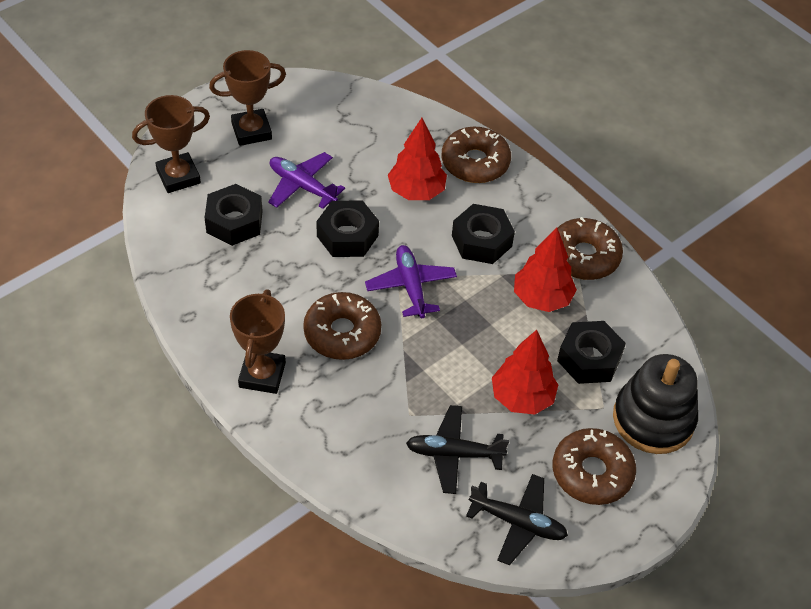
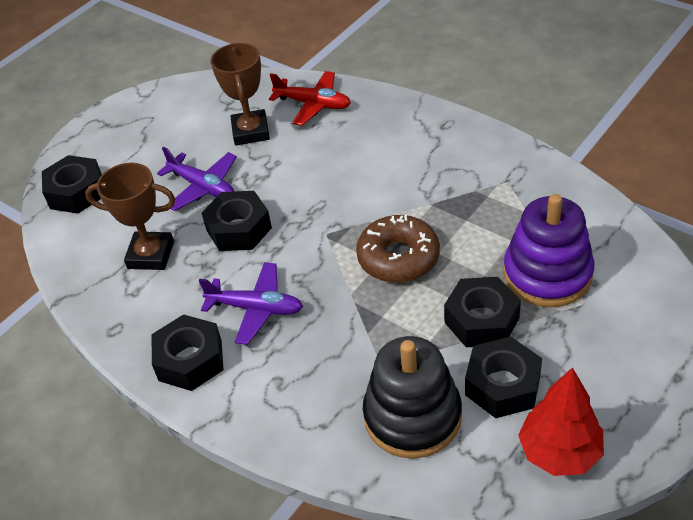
black nut: [205,184,263,246] [316,201,379,257] [452,204,515,264] [557,321,626,384] = 4 -> [42,155,102,214] [152,314,224,391] [202,191,272,251] [444,277,521,347] [465,337,542,418] = 5
black plane: [406,405,509,494] [466,474,568,565] = 2 -> none = 0
brown donut: [303,292,381,360] [442,127,511,183] [553,428,636,505] [558,217,623,280] = 4 -> [356,215,440,283] = 1
brown trophy: [132,95,210,193] [209,50,286,146] [230,289,286,394] = 3 -> [85,163,175,270] [211,43,270,146] = 2
purple stacking toy: none = 0 -> [503,194,594,307] = 1
red plane: none = 0 -> [269,71,351,126] = 1
red tree: [388,118,447,200] [492,330,558,415] [514,228,577,312] = 3 -> [518,367,604,476] = 1

